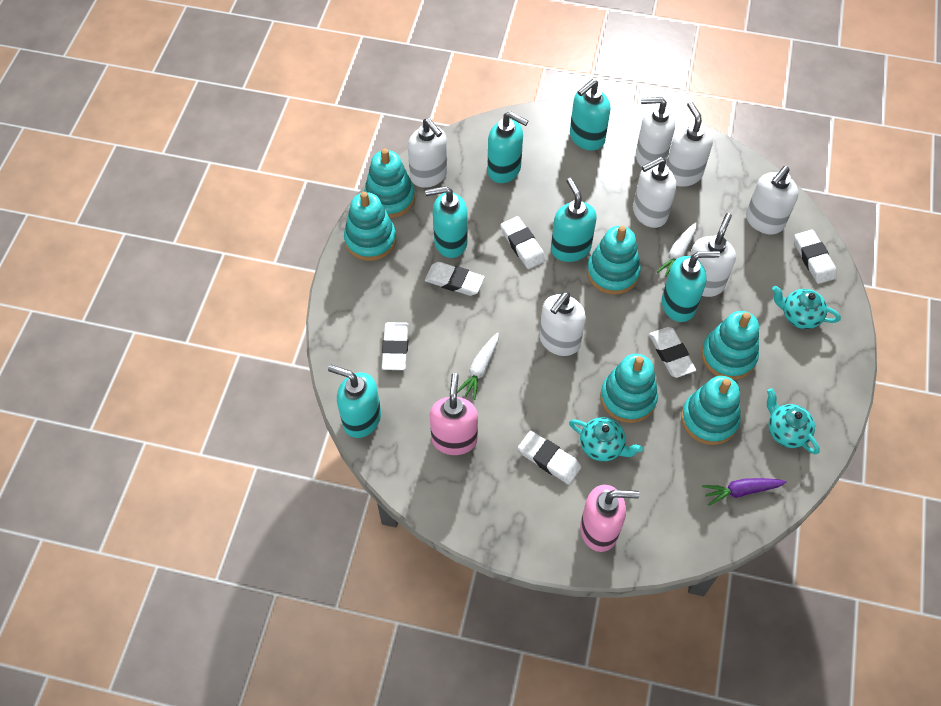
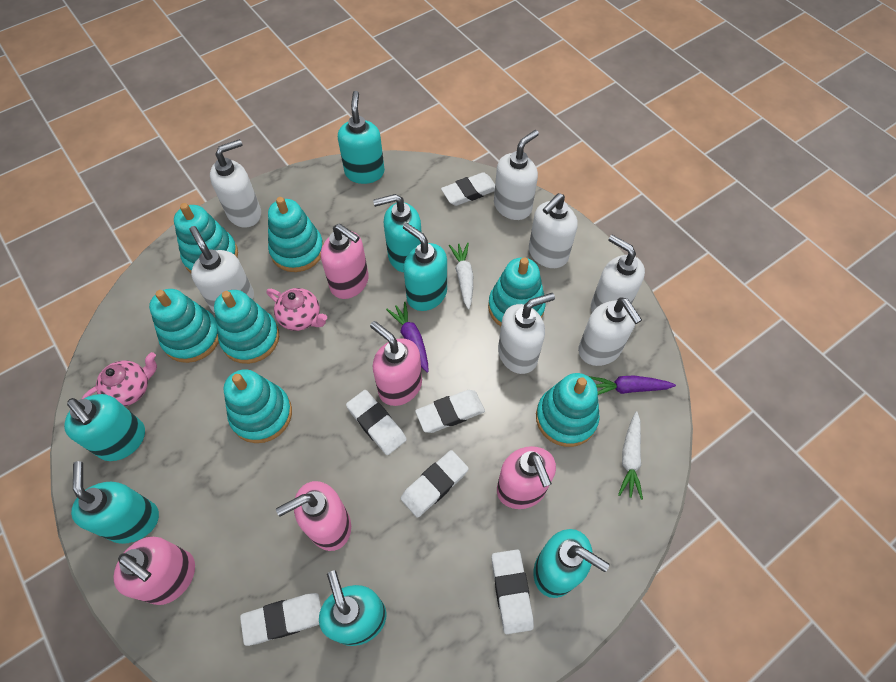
pink soap dispenser: [430,373,478,455] [580,485,639,552] = 2 -> [113,537,195,605] [276,481,351,551] [321,224,369,299] [370,321,422,406] [497,446,556,509] = 5
pink teapot: none = 0 -> [82,352,157,406] [267,288,327,331] = 2
purple carrot: [702,478,787,506] = 1 -> [386,302,429,373] [589,375,676,395] = 2
turquoise soap dispenser: [328,365,381,438] [425,186,468,258] [487,111,528,183] [551,178,597,262] [570,79,611,150] [662,251,720,322] = 6 -> [64,394,145,461] [71,461,159,544] [319,570,387,646] [338,91,385,184] [373,194,421,272] [403,223,447,311] [534,529,610,598] = 7
turquoise stacking toy: [344,192,396,261] [364,149,415,218] [587,226,641,295] [600,354,658,423] [681,376,741,445] [701,311,759,380] = 6 -> [149,289,219,363] [174,203,238,273] [214,290,279,364] [224,369,292,443] [268,197,324,272] [488,257,546,326] [536,373,600,447] = 7
turquoise teapot: [569,417,643,462] [767,388,820,454] [772,286,841,329] = 3 -> none = 0

